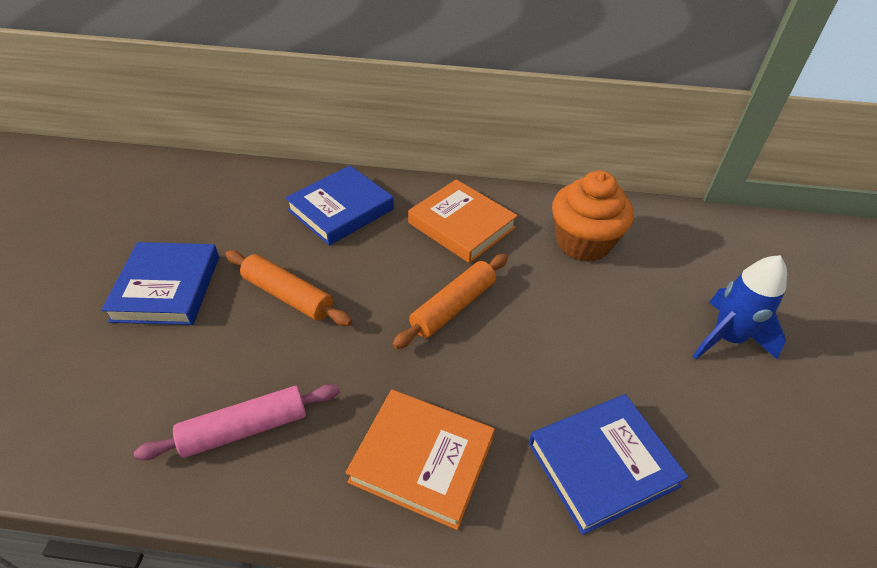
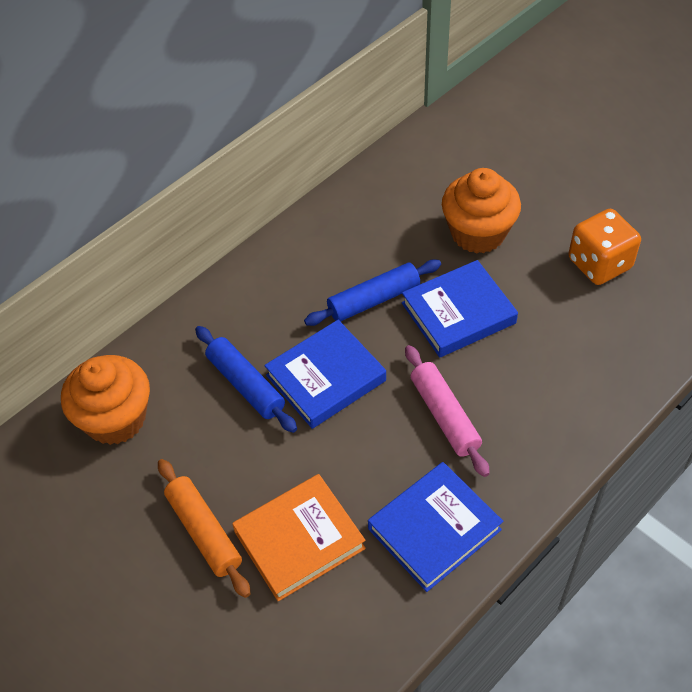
blue rocket: [693,255,787,360] = 1 -> none = 0
blue rolling pin: none = 0 -> [195,326,297,433] [304,259,441,326] = 2
orange book: [345,389,495,530] [408,179,518,263] = 2 -> [232,474,366,601] = 1
orange cupcake: [552,171,634,262] = 1 -> [61,355,150,445] [442,168,521,254] = 2
orange dice: none = 0 -> [568,209,641,285] = 1
orange rolling pin: [225,251,352,326] [392,254,508,349] = 2 -> [158,459,251,598] = 1

